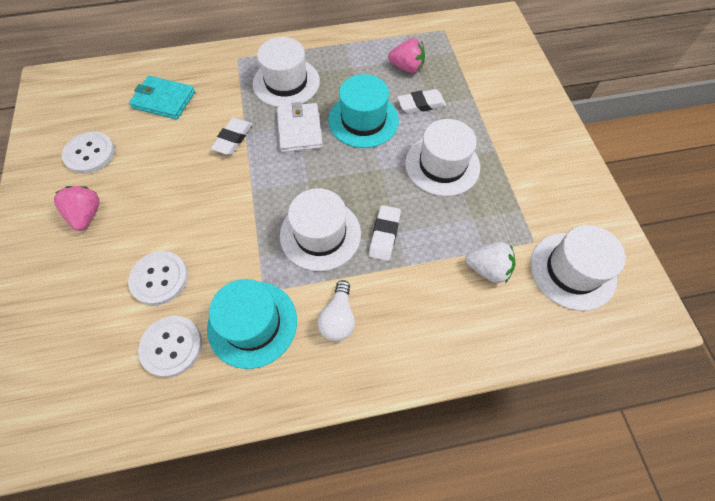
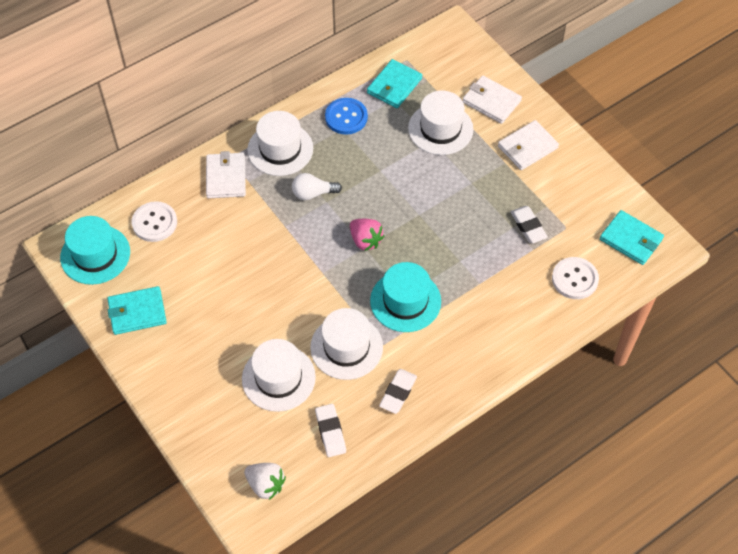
blue button: none = 0 -> [325,98,368,135] = 1
pink strawberry: [54,186,99,231] [388,38,425,73] = 2 -> [350,219,384,251] = 1
turquoise wallet: [129,76,195,119] = 1 -> [107,286,167,335] [367,59,422,108] [600,210,664,265] = 3
white button: [62,131,115,174] [128,251,188,305] [138,316,202,377] = 3 -> [132,201,177,242] [552,257,599,299] = 2
white wallet: [277,102,323,152] = 1 -> [206,151,246,198] [463,75,522,124] [498,120,559,170] = 3

